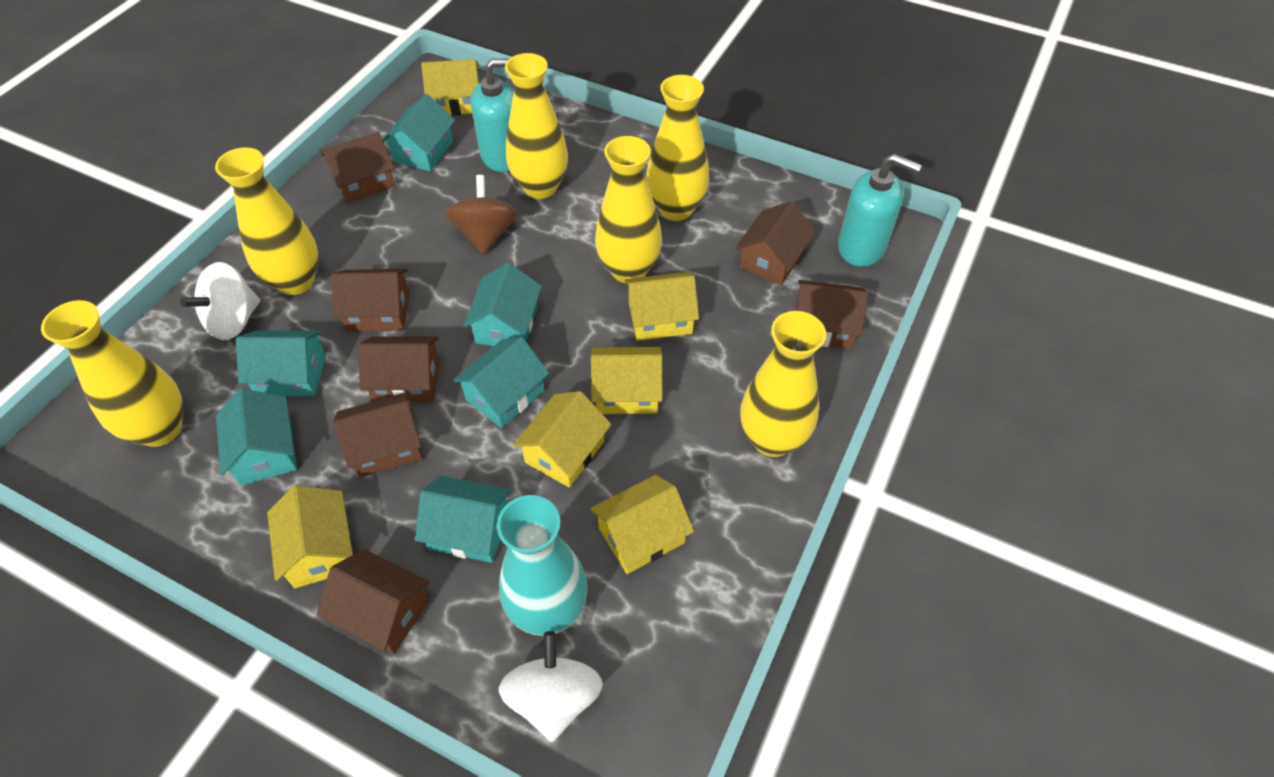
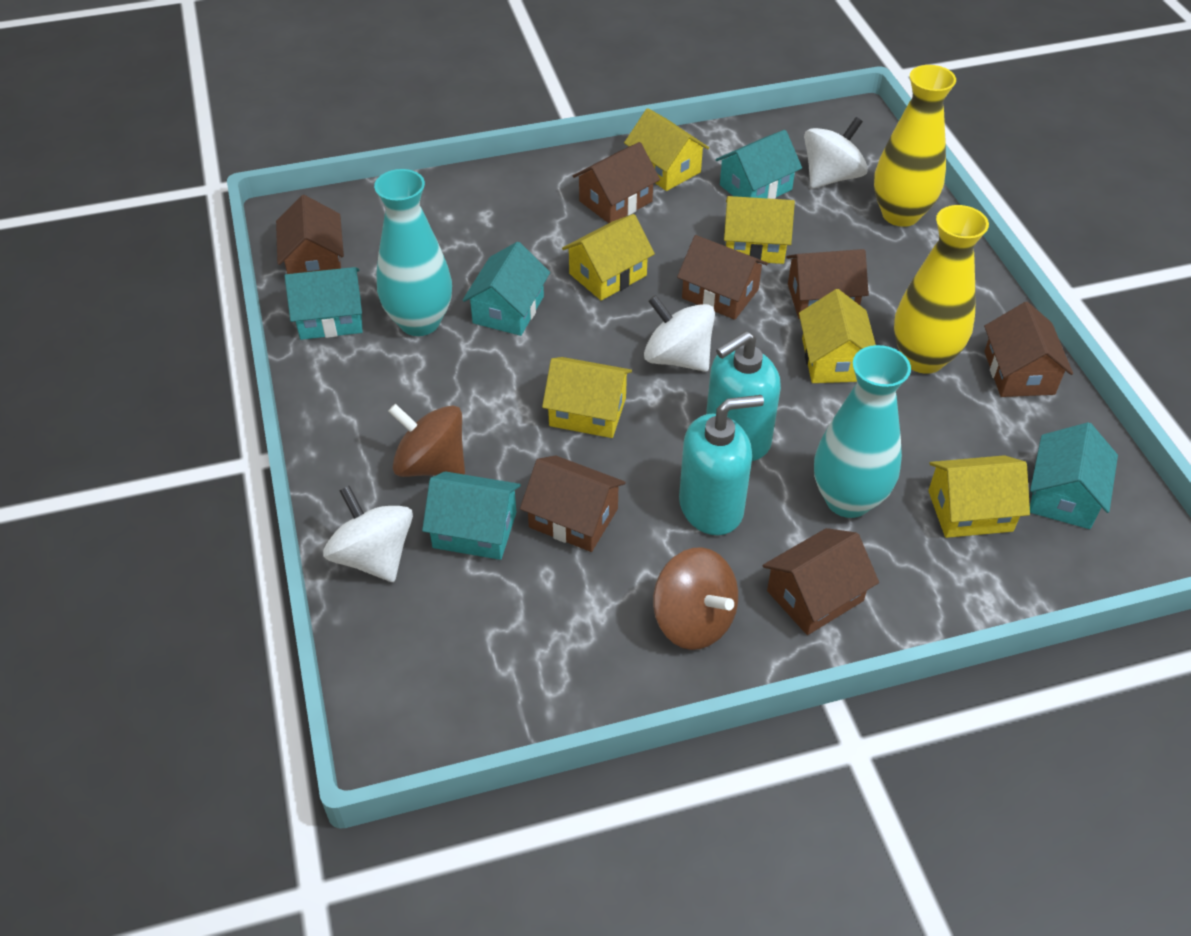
brown spinning top: [445,175,518,255] = 1 -> [388,404,465,477] [653,547,738,650] = 2
turquoise house: [216,388,297,485] [236,330,326,396] [382,94,455,171] [415,476,512,563] [453,337,549,428] [464,263,542,346] = 6 -> [285,267,363,340] [422,471,521,560] [462,242,550,336] [715,130,802,199] [1030,422,1118,529] = 5
turquoise vase: [497,495,588,636] = 1 -> [374,169,452,336] [814,345,911,518] = 2
white spinning top: [180,262,260,340] [498,631,603,742] = 2 -> [323,486,413,582] [644,295,715,372] [804,117,868,188] = 3
yellow vase: [41,300,183,447] [215,147,319,295] [505,53,568,199] [595,136,662,283] [646,75,709,221] [740,311,826,457] = 6 -> [874,65,956,227] [894,205,989,374] = 2

